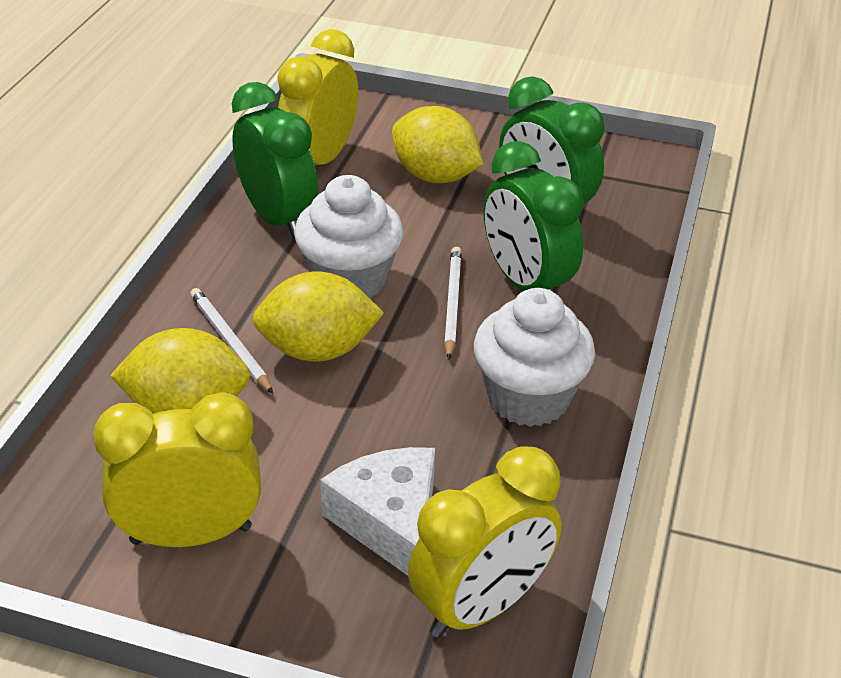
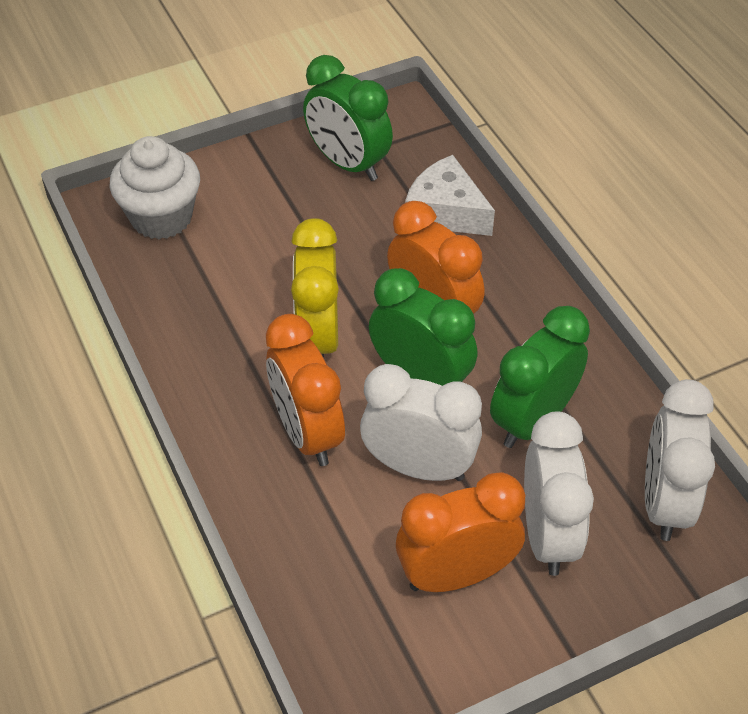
orange clock: none = 0 -> [266,314,345,466] [387,201,484,314] [396,472,525,592] = 3
white clock: none = 0 -> [360,364,482,481] [524,411,594,576] [645,379,715,541] = 3
white cupcake: [294,175,403,299] [474,288,595,427] = 2 -> [110,136,200,239] = 1
white pencil: [190,288,273,394] [444,247,462,360] = 2 -> none = 0
yellow clock: [93,392,261,547] [277,29,358,165] [408,446,561,638] = 3 -> [291,218,339,358] = 1
yellow lemon: [110,328,250,414] [252,271,384,362] [392,106,483,183] = 3 -> none = 0

